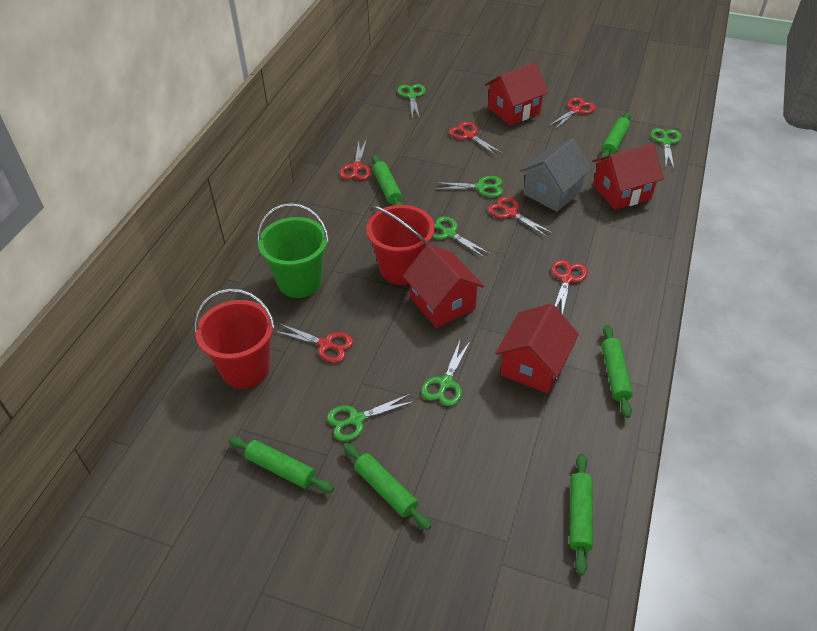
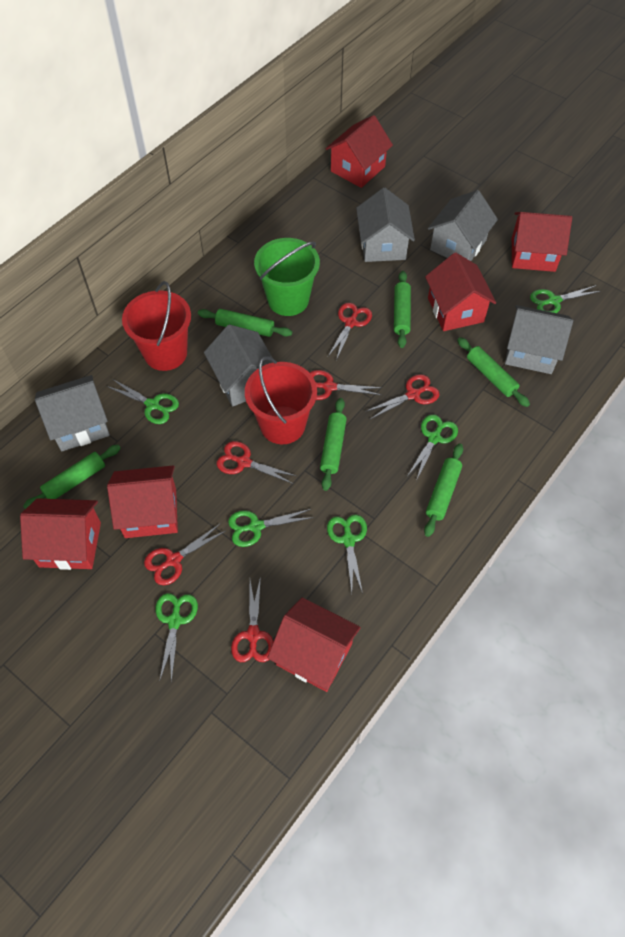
grey house: [520,139,592,212] = 1 -> [35,375,110,452] [204,324,273,407] [356,188,415,262] [428,190,498,261] [505,305,573,374] = 5
red house: [403,244,484,328] [485,62,548,125] [495,303,579,393] [592,143,664,210] = 4 -> [20,498,101,570] [107,465,178,538] [267,598,361,692] [326,115,393,188] [425,252,496,331] [512,212,572,272] = 6

